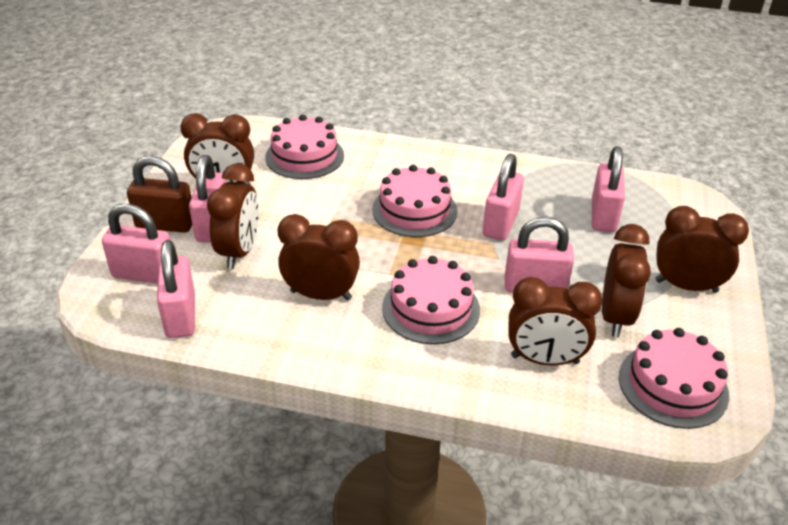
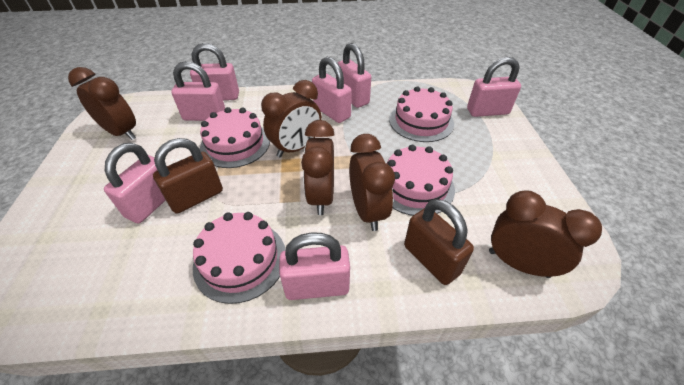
brown clock: [180,113,254,185] [207,163,259,269] [278,214,360,301] [508,277,603,365] [602,224,651,337] [655,206,749,293] = 6 -> [68,67,136,140] [261,80,322,157] [301,120,335,215] [349,134,395,231] [489,190,602,278] = 5
brown padlock: [127,156,192,233] = 1 -> [153,138,223,214] [404,199,474,285] = 2
pink padlock: [102,204,170,284] [157,240,195,338] [189,155,226,242] [483,154,524,240] [505,217,574,292] [592,146,625,232] = 6 -> [104,143,166,224] [172,61,225,121] [190,43,239,100] [279,232,350,300] [312,57,352,123] [338,43,371,108] [467,57,521,117] = 7

